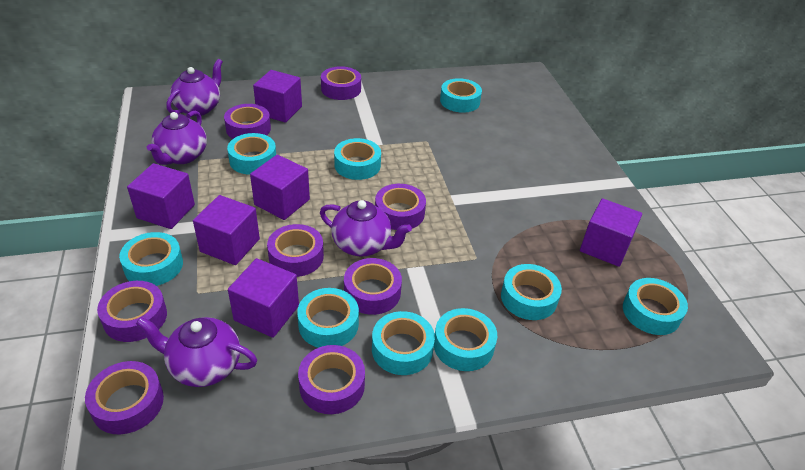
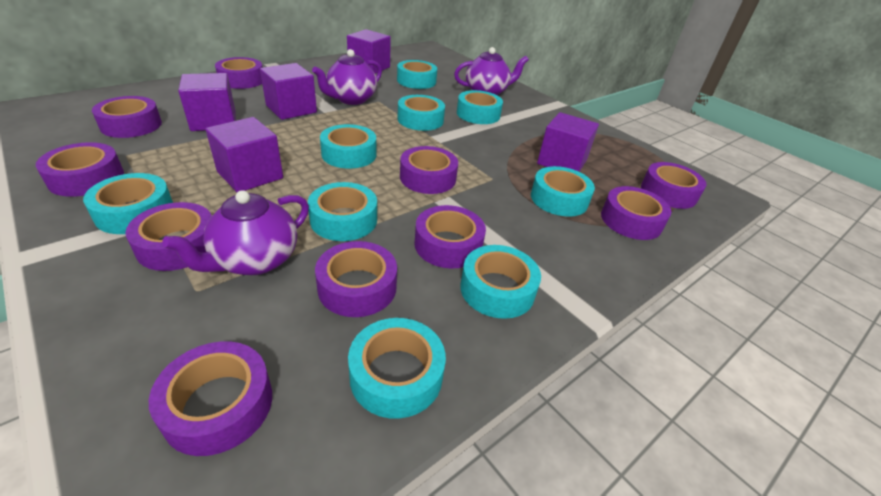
purple cube: [127,163,195,229] [193,195,260,265] [228,258,299,338] [250,155,310,220] [253,70,302,123] [580,198,642,267] = 6 -> [178,73,236,131] [205,117,283,192] [260,63,317,120] [347,29,391,74] [537,112,599,172] = 5
purple tape: [85,361,164,434] [97,281,167,342] [224,104,271,139] [267,224,324,277] [298,345,365,414] [321,66,361,100] [344,258,402,315] [375,184,426,230] = 8 -> [36,142,124,197] [92,96,162,138] [125,202,212,271] [149,341,272,456] [215,57,263,89] [315,241,397,317] [400,146,458,194] [414,205,486,269] [601,186,672,240] [641,162,707,209] = 10
purple teapot: [136,317,257,387] [147,111,207,165] [167,59,223,116] [320,200,412,257] = 4 -> [162,190,309,275] [312,49,382,105] [454,47,529,95] = 3

